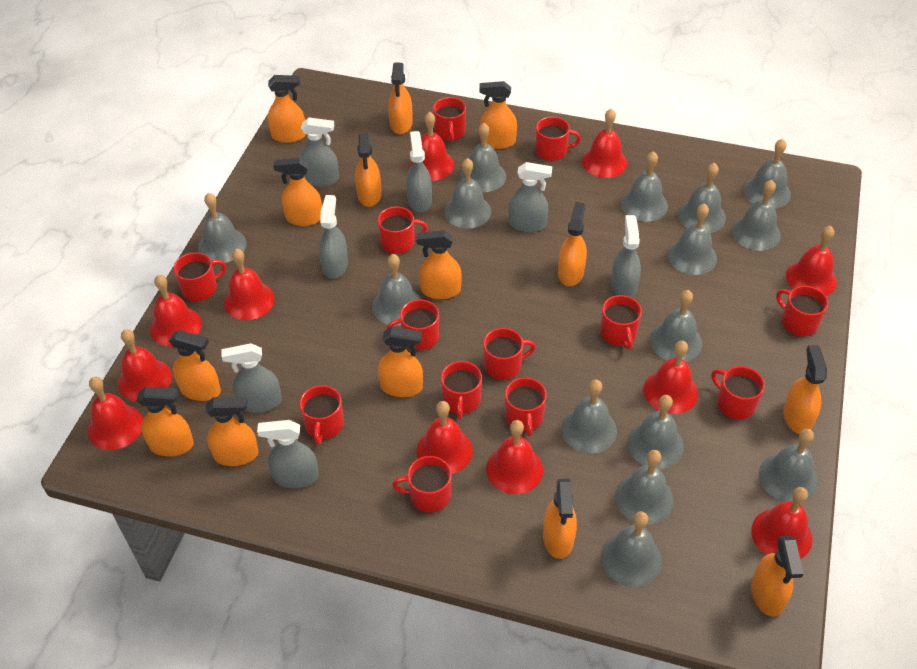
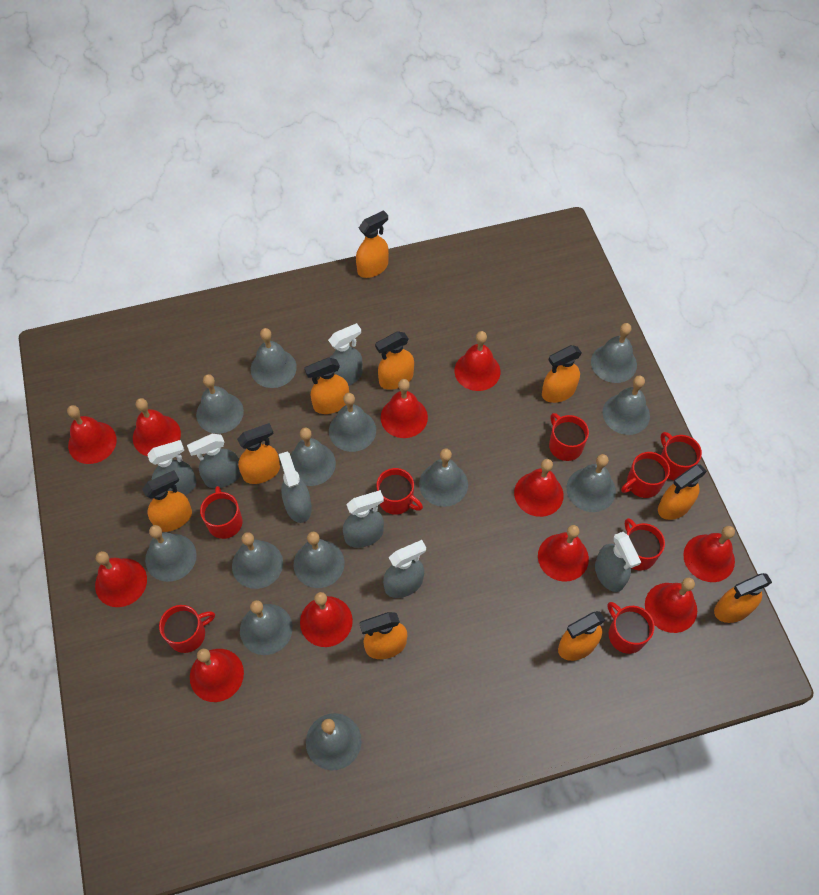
grey bell: [198,193,247,263] [372,254,421,326] [444,158,491,228] [461,123,506,192] [561,380,617,453] [601,511,662,587] [615,450,674,524] [621,151,668,222] [627,395,684,469] [650,290,702,362] [668,203,717,275] [678,163,726,233] [732,180,781,251] [744,139,791,209] [759,429,818,502] = 15 -> [145,525,197,582] [196,374,244,434] [232,532,283,589] [240,600,293,655] [251,328,297,388] [290,427,336,486] [294,532,345,588] [306,713,361,770] [329,393,376,452] [419,449,468,507] [567,454,616,512] [591,323,637,383] [603,375,650,435] = 13
orange spray bottle: [137,387,194,456] [169,330,221,401] [206,397,259,466] [268,75,306,143] [273,158,322,226] [355,133,381,207] [378,327,423,397] [388,63,413,134] [416,230,462,299] [479,81,517,149] [543,479,577,559] [558,202,587,286] [751,536,804,617] [783,345,827,434] = 14 -> [142,470,192,532] [237,423,280,484] [305,358,349,414] [356,210,389,278] [359,612,407,659] [375,331,414,390] [542,345,582,403] [558,611,605,661] [658,464,707,520] [714,573,772,623] = 10
red mug: [174,252,226,301] [299,385,344,445] [378,207,428,254] [387,299,439,350] [392,456,452,512] [433,97,466,142] [441,361,482,419] [483,328,536,380] [505,377,547,437] [535,117,581,161] [600,295,642,349] [711,366,765,420] [776,286,828,336] = 13 -> [159,605,215,653] [200,486,243,539] [377,468,423,515] [549,413,589,461] [607,602,655,654] [621,452,670,498] [625,518,665,571] [661,432,702,480] = 8

